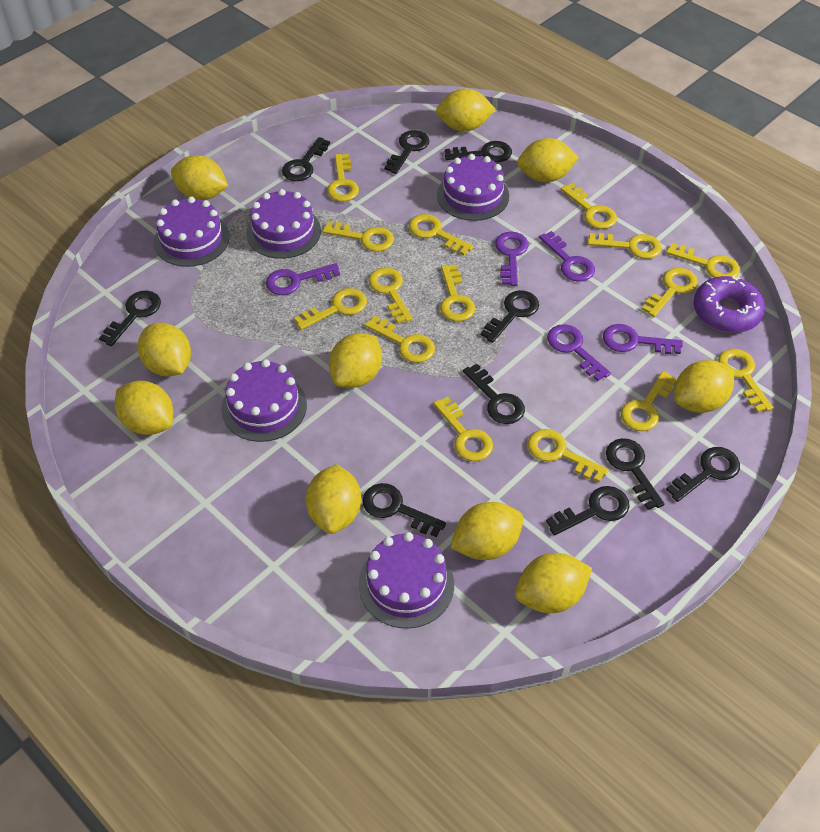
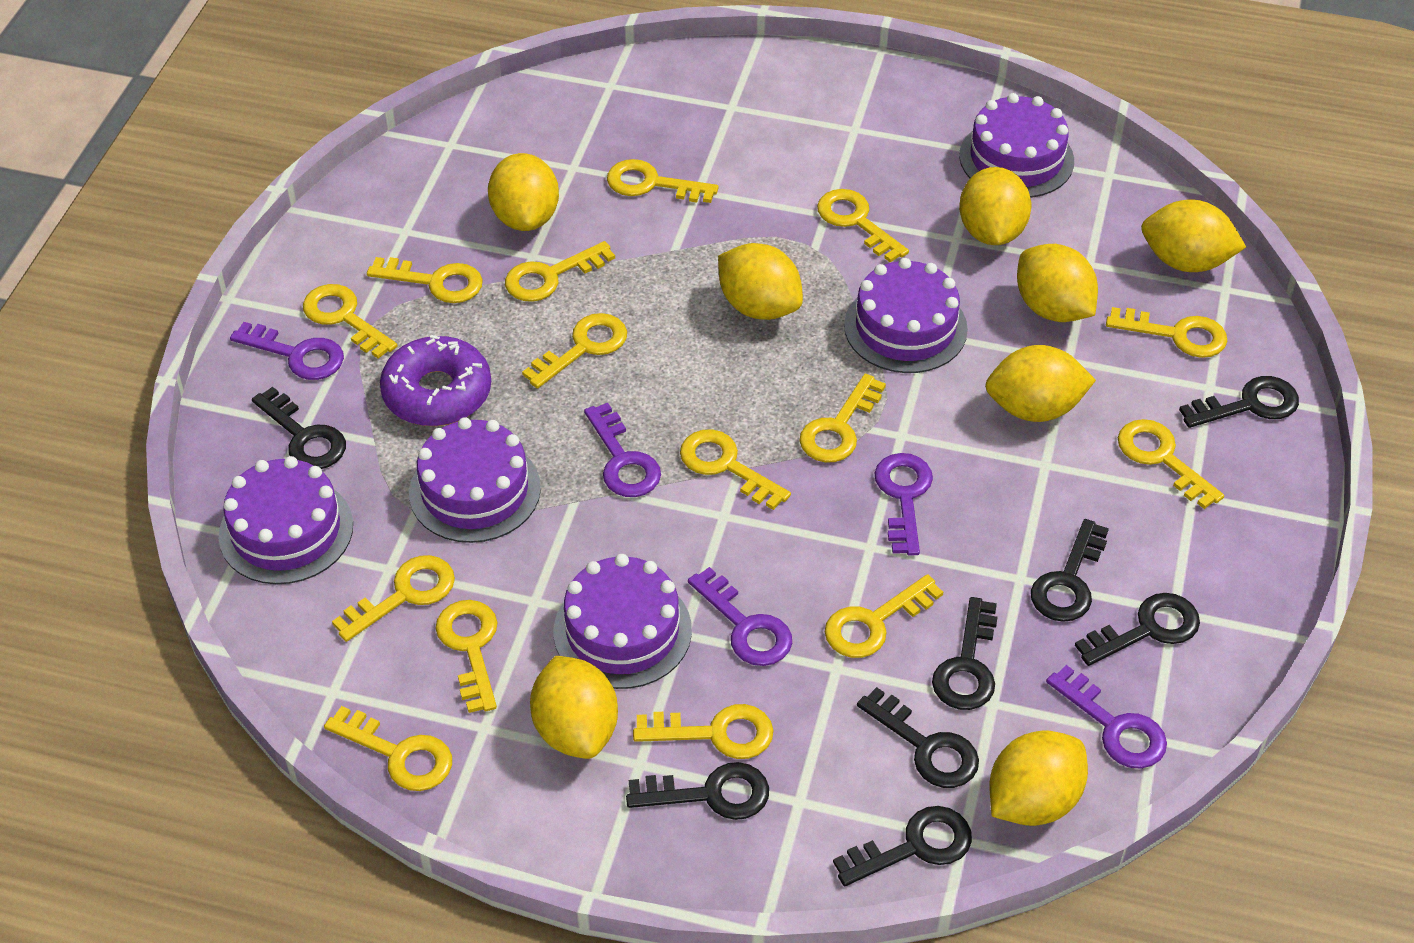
black key: [99,291,161,346] [282,137,330,181] [362,483,446,537] [384,130,429,174] [445,141,512,162] [463,364,525,424] [480,290,539,343] [546,486,630,535] [606,438,665,510] [666,447,740,502] = 10 -> [252,387,346,469] [626,762,769,820] [833,806,972,886] [857,687,979,788] [932,597,998,710] [1031,519,1109,622] [1075,593,1200,666] [1179,376,1299,428] = 8
yellow lemon: [115,381,173,435] [138,323,191,377] [171,155,228,200] [306,464,361,534] [329,333,382,388] [436,88,495,131] [450,502,524,560] [515,553,592,613] [517,138,579,182] [674,360,734,413] = 10 -> [488,153,559,231] [530,656,618,759] [718,243,803,320] [959,167,1031,245] [985,345,1096,422] [990,730,1088,826] [1017,244,1098,322] [1141,200,1246,272] = 8

